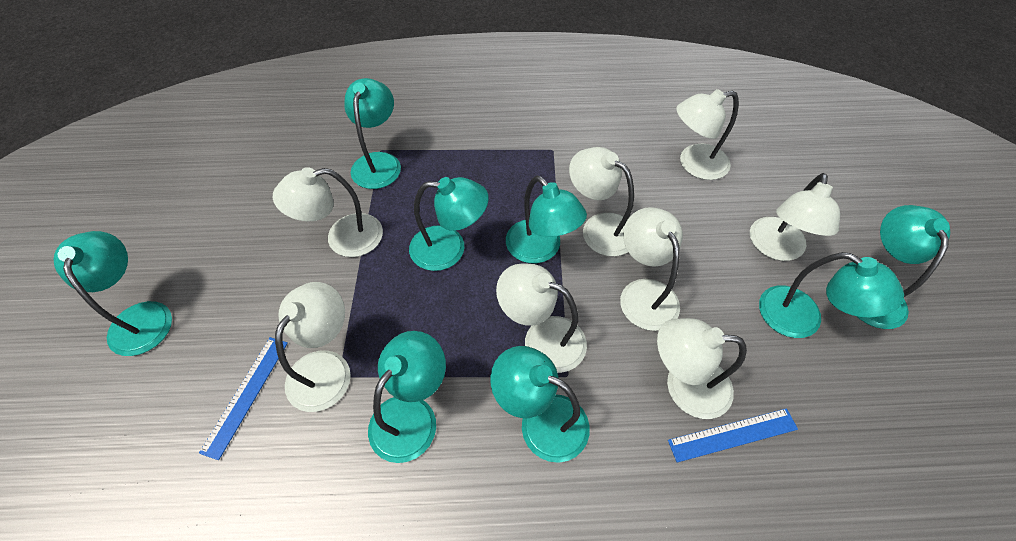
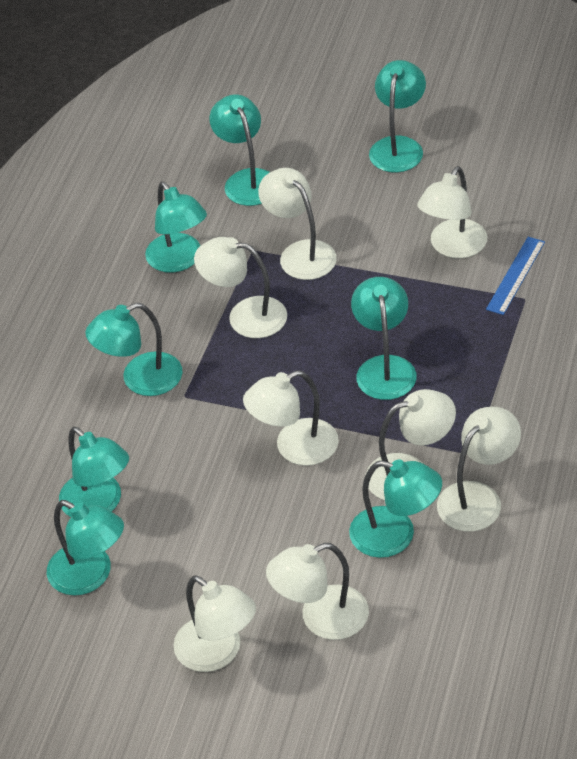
blue ruler: [199,337,288,460] [668,408,798,463] = 2 -> [486,237,545,315] = 1

